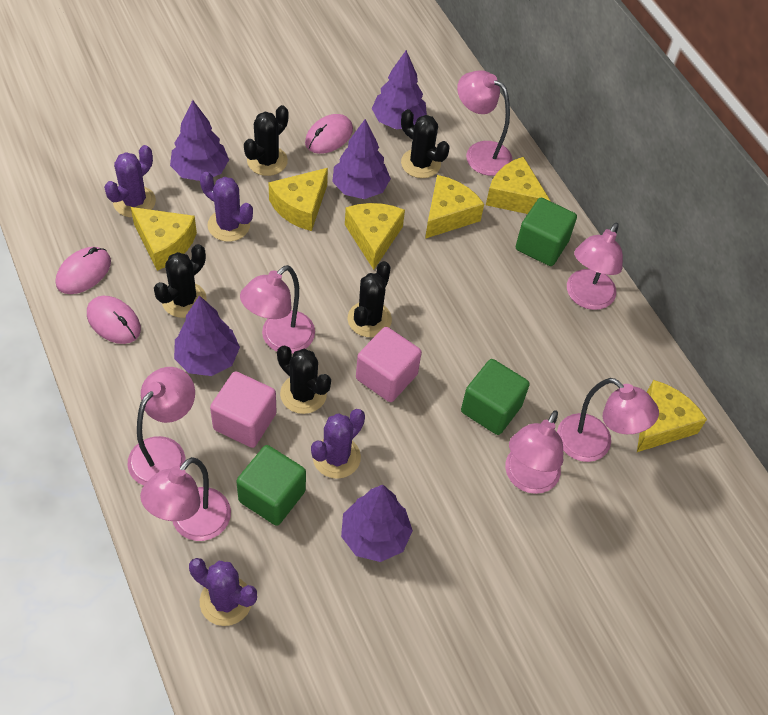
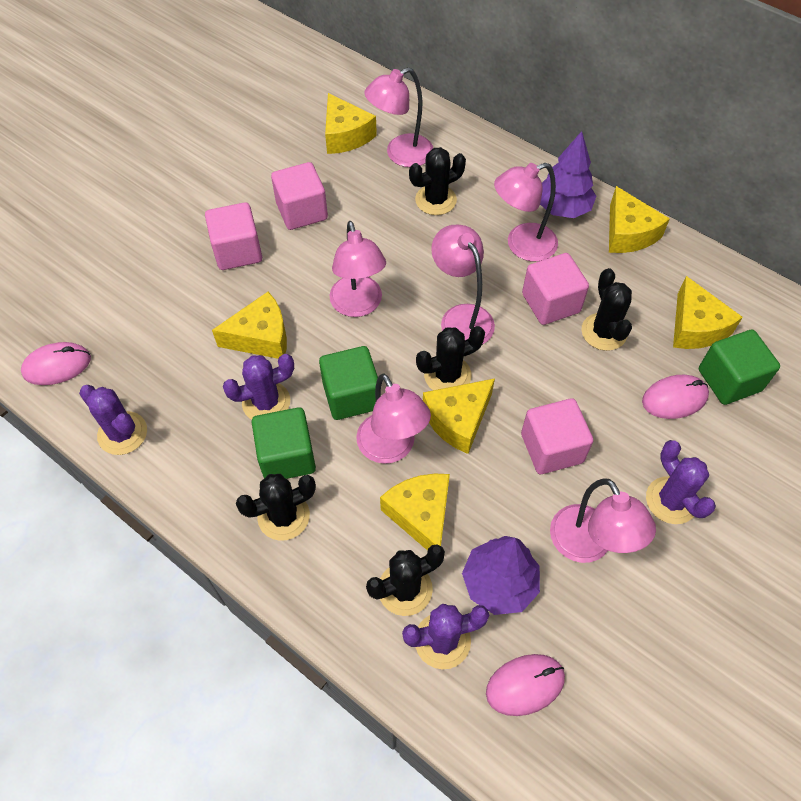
pink cube: [210,371,277,448] [356,327,422,402] = 2 -> [205,202,262,270] [271,162,328,230] [521,398,593,474] [522,253,589,325] = 4
pink lamp: [127,367,195,486] [140,457,231,541] [240,265,315,354] [457,70,513,176] [505,410,563,494] [557,378,659,462] [567,223,623,310] = 7 -> [329,221,386,317] [356,373,431,464] [364,67,433,167] [431,225,495,345] [494,163,558,262] [550,479,656,563] = 6
purple tree: [170,100,229,181] [174,295,240,376] [332,119,391,199] [341,485,413,562] [372,50,427,129] = 5 -> [462,536,540,615] [540,131,596,218] = 2

